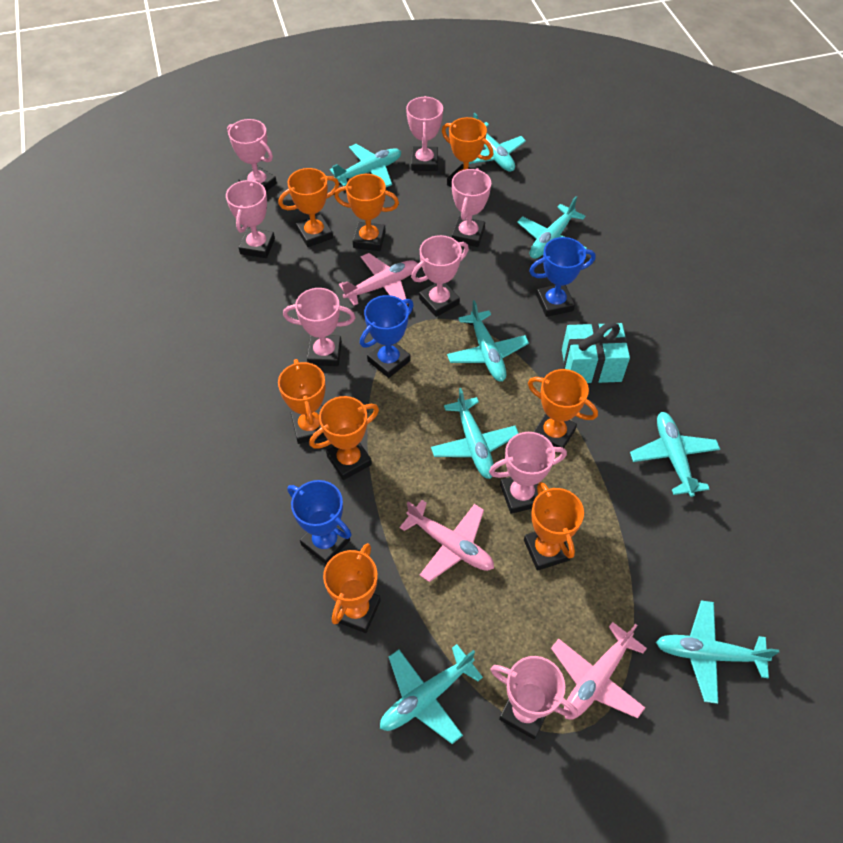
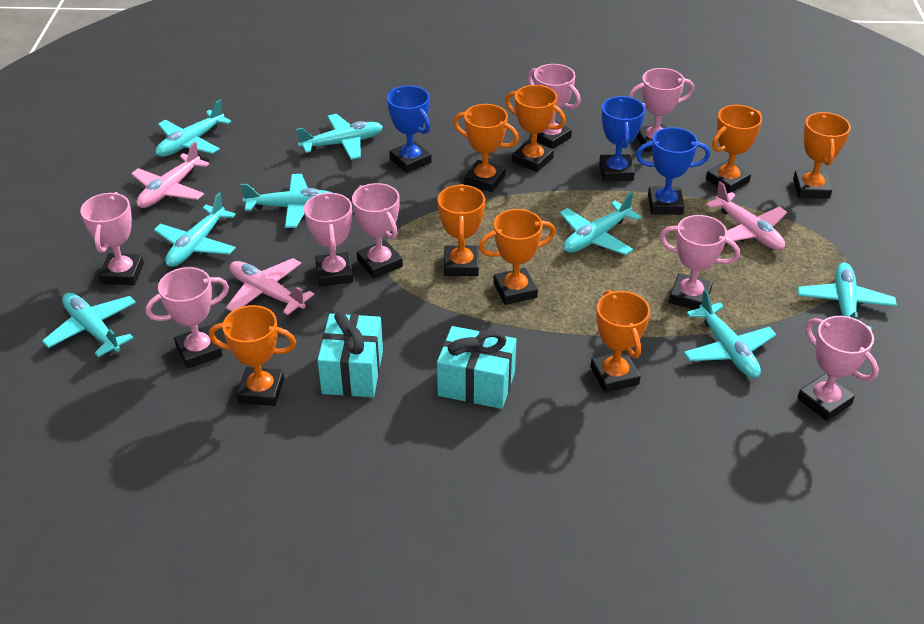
turquoise gift: [562,322,630,383] = 1 -> [317,311,383,397] [437,326,517,409] = 2

